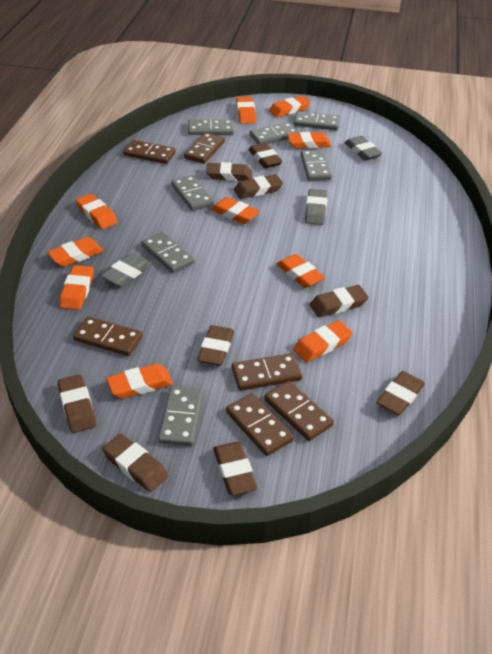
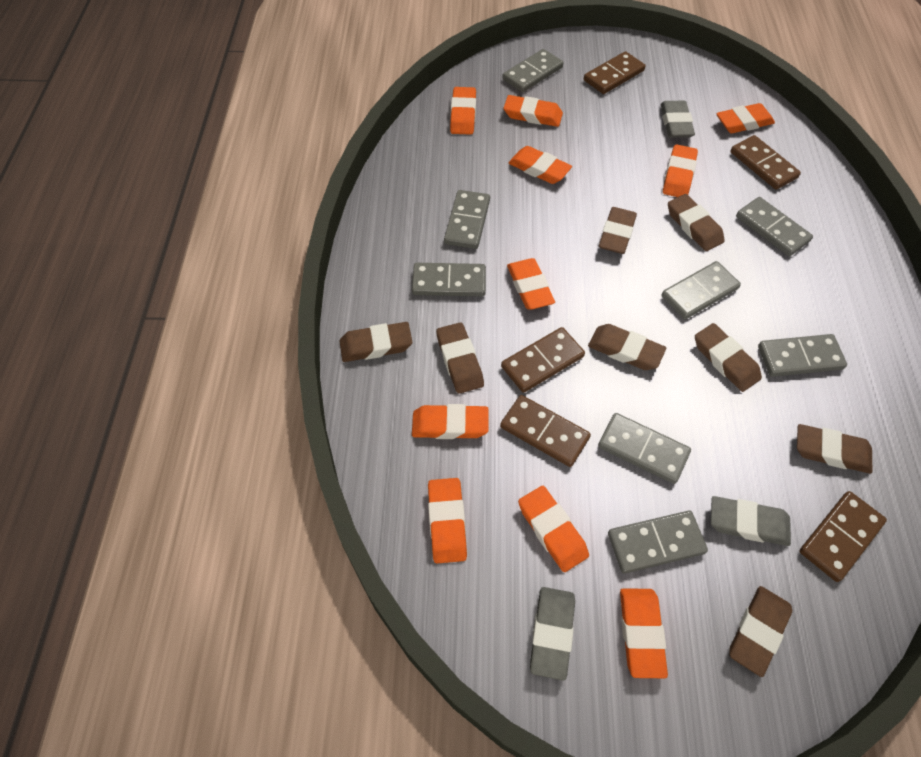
brown domino: [73,316,143,356] [123,140,176,164] [184,133,225,164] [226,393,294,456] [232,353,302,391] [264,381,334,441] = 6 -> [500,395,591,467] [501,327,585,393] [584,51,646,94] [730,135,801,190] [799,491,887,582] = 5
brown eraser: [58,374,96,433] [102,433,168,492] [197,325,234,366] [206,162,252,181] [213,442,257,495] [234,174,283,199] [248,143,283,168] [310,285,368,317] [376,371,425,415] = 9 -> [340,322,412,362] [436,323,484,394] [588,324,666,370] [599,207,637,254] [668,194,725,251] [695,323,762,392] [729,586,792,677] [797,424,873,474] = 8
grey domino: [141,232,195,273] [158,386,203,446] [171,175,214,211] [188,119,234,135] [250,122,299,144] [294,111,340,130] [300,150,332,181] = 7 -> [412,263,486,297] [444,190,490,249] [502,49,563,93] [598,413,691,484] [608,510,708,574] [662,261,741,319] [736,197,813,256] [758,334,847,377] = 8

